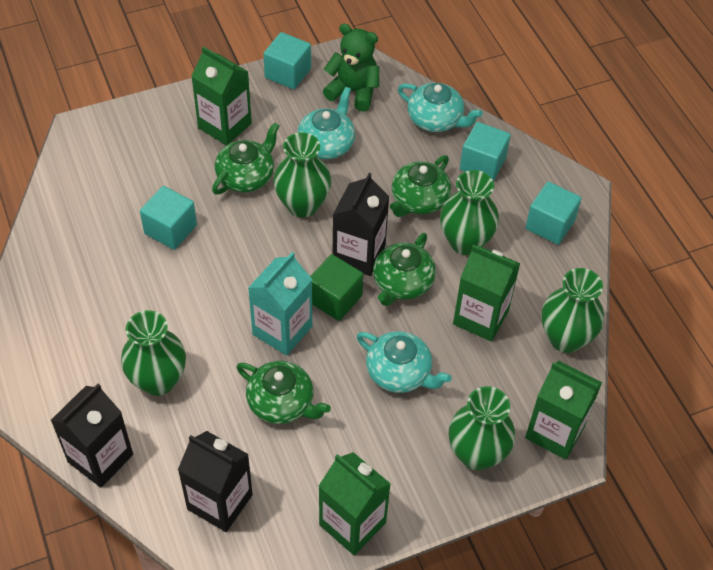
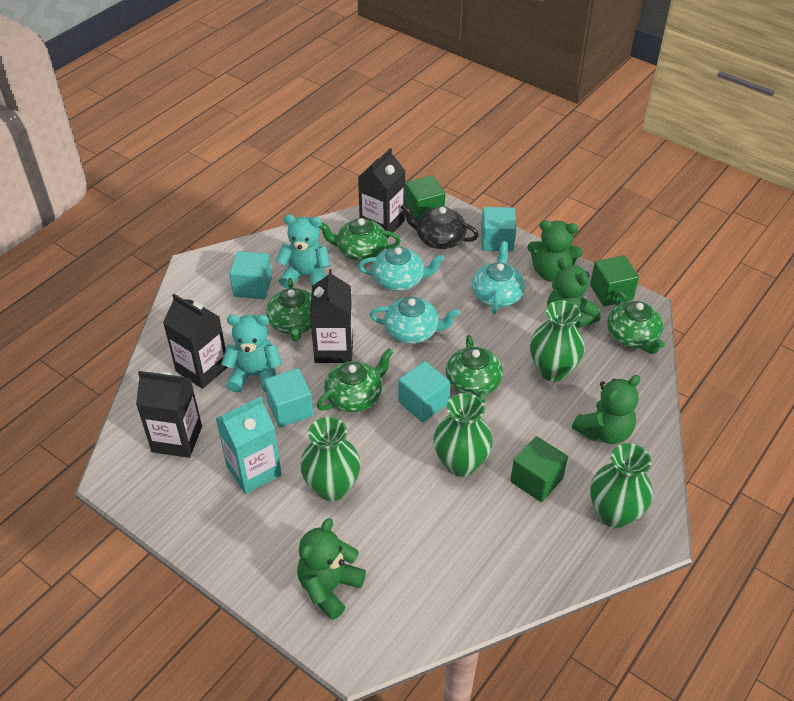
black carton: [51,384,133,488] [178,431,253,532] [333,173,390,276] = 3 -> [136,371,202,458] [163,294,227,389] [310,269,353,363] [358,148,405,239] = 4
black teapot: none = 0 -> [401,204,479,249] = 1
green carton: [191,46,252,146] [319,452,391,555] [453,245,520,342] [525,361,602,460] = 4 -> none = 0
green cube: [310,254,363,321] = 1 -> [405,175,445,219] [510,436,568,502] [590,255,639,306] = 3
green teapot: [212,122,280,194] [236,361,331,424] [373,233,436,306] [390,155,451,217] = 4 -> [266,278,311,341] [317,348,393,412] [319,218,401,261] [446,335,503,403] [607,292,665,354] = 5
green teddy bear: [323,24,379,111] = 1 -> [297,518,366,620] [528,220,582,282] [547,258,601,328] [572,375,640,444] = 4
green vase: [121,310,186,396] [273,132,331,217] [440,170,499,255] [449,386,515,471] [541,268,604,353] = 5 -> [300,417,361,501] [434,393,493,477] [530,300,585,382] [590,443,652,528] = 4
turquoise teddy bear: none = 0 -> [221,315,282,393] [276,215,331,289] = 2

